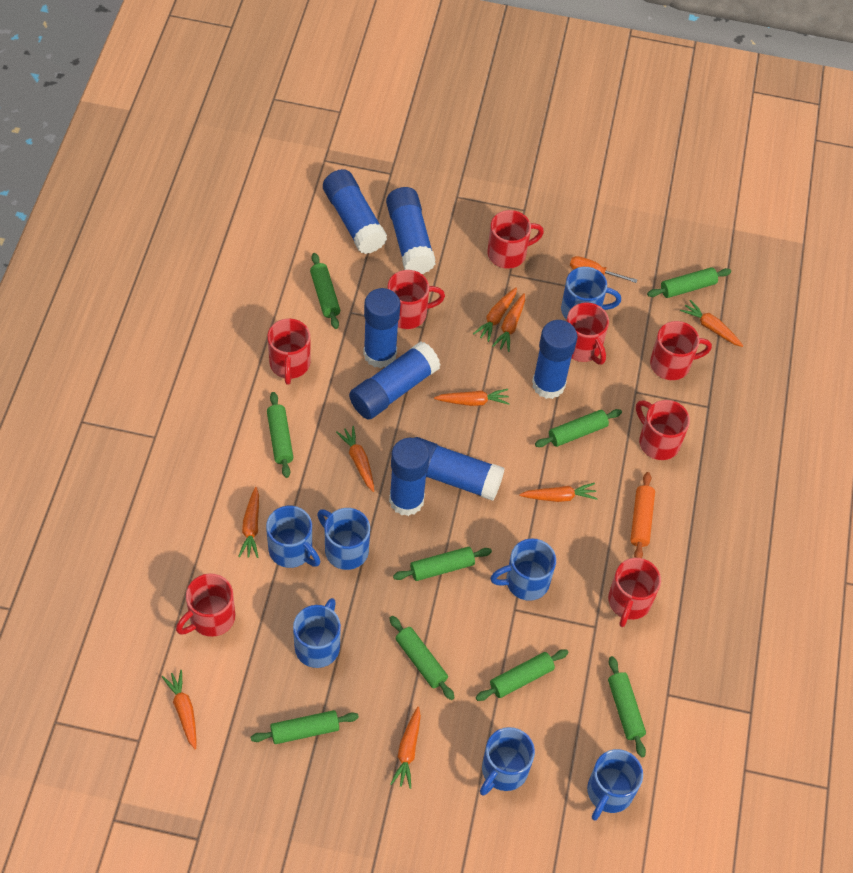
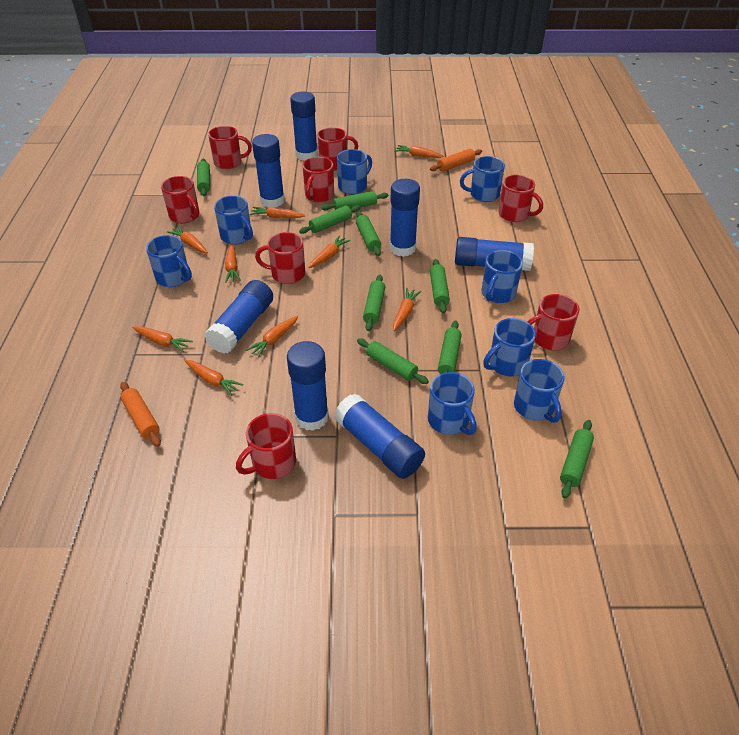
blue mug: [266,506,320,568] [293,598,341,668] [317,508,370,570] [480,727,535,796] [490,538,556,601] [561,267,621,319] [587,749,643,821] = 7 -> [146,235,192,287] [214,196,253,245] [337,149,372,195] [428,372,477,435] [460,156,505,202] [481,250,523,303] [483,318,536,377] [514,359,565,423] = 8
orange rolling pin: [630,472,655,558] = 1 -> [120,382,161,447] [430,149,482,172] = 2
orange screwdriver: [570,256,637,283] = 1 -> none = 0

